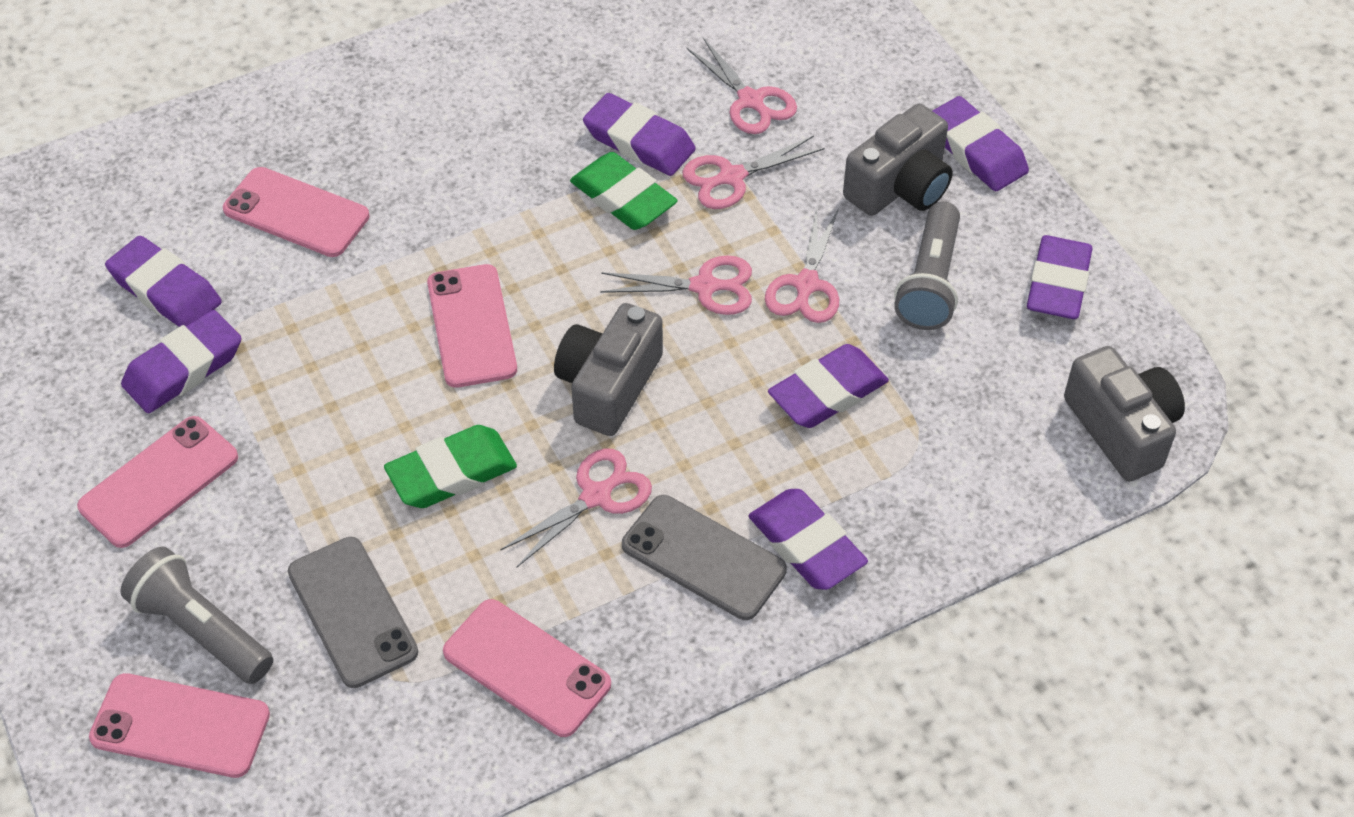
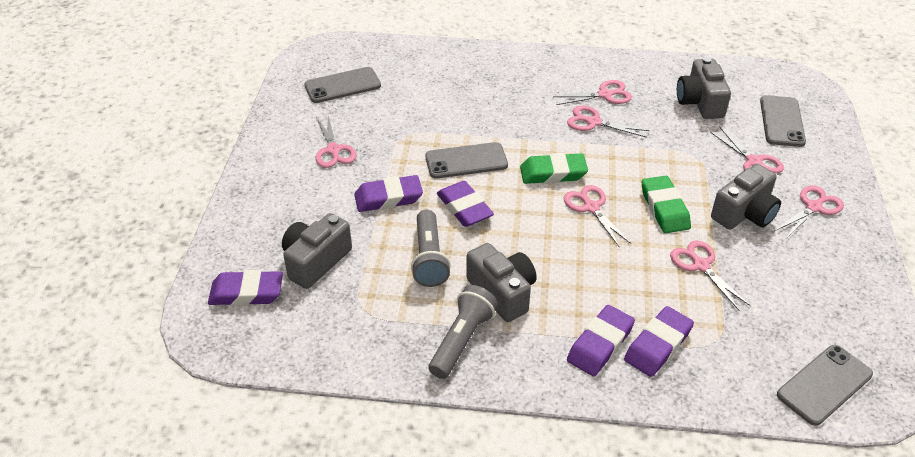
grey camera: [554,303,663,436] [843,104,953,216] [1064,346,1185,481] = 3 -> [282,213,352,289] [466,243,537,322] [677,57,731,119] [711,164,781,230] = 4
grey phone: [288,537,418,688] [622,495,787,620] = 2 -> [304,67,381,103] [425,142,508,178] [760,95,806,147] [777,345,873,426] = 4
pink phone: [77,416,238,548] [89,673,270,778] [223,167,369,257] [427,264,517,388] [443,599,611,737] = 5 -> none = 0
pink scissors: [500,449,652,567] [600,255,752,315] [682,135,825,209] [687,38,797,134] [765,207,839,323] = 5 -> [316,116,357,168] [554,80,632,105] [564,185,631,248] [567,106,650,138] [670,240,751,310] [710,127,784,173] [774,186,844,240] = 7
purple eraser: [105,236,222,327] [121,310,242,413] [583,93,696,176] [749,489,868,590] [768,344,889,428] [933,96,1029,191] [1027,235,1093,319] = 7 -> [208,270,283,306] [354,175,423,212] [437,181,494,227] [567,305,635,376] [624,306,694,377] = 5

